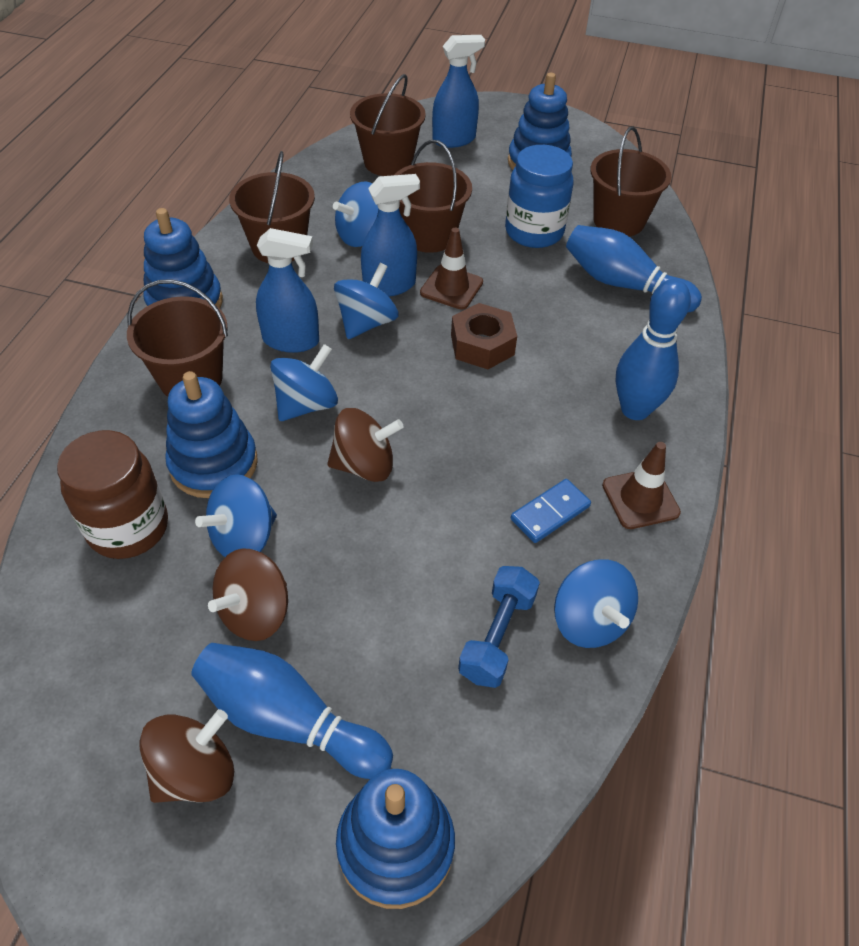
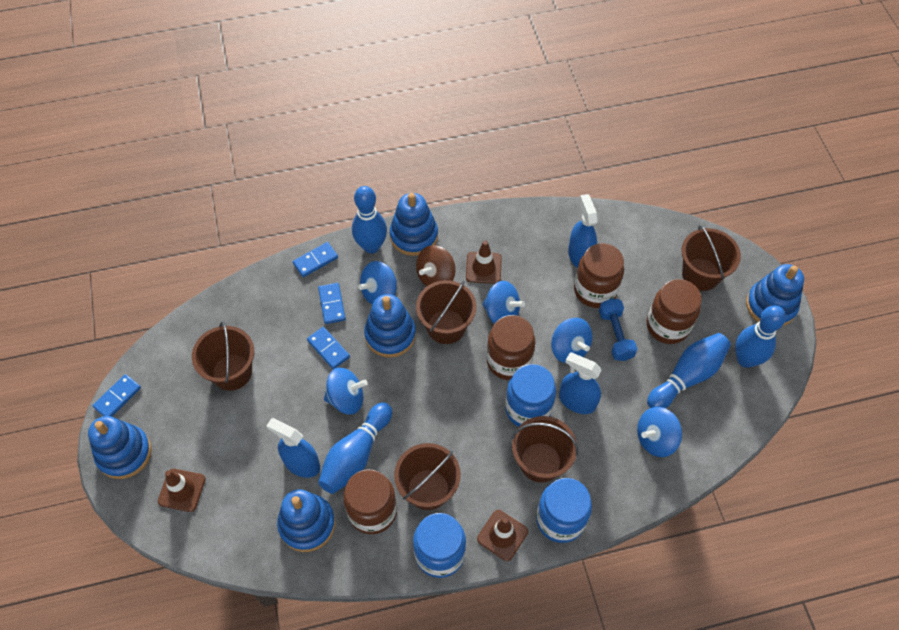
blue bowling pin: [191,643,393,779] [566,225,702,312] [616,279,691,420] = 3 -> [318,402,392,494] [352,186,387,254] [647,333,731,409] [735,306,786,368] = 4
blue domino: [511,479,591,543] = 1 -> [92,374,141,417] [293,242,338,277] [307,327,350,369] [318,283,346,324] = 4
blue jar: [505,145,573,248] = 1 -> [413,513,466,578] [505,364,556,427] [536,478,592,543] = 3
blue stacking toy: [143,208,223,308] [165,371,258,498] [336,769,455,909] [508,73,572,170] = 4 -> [88,416,152,479] [277,489,335,552] [364,294,416,358] [390,193,438,256] [746,264,804,326] = 5
brown jar: [57,430,168,559] = 1 -> [343,469,397,534] [487,315,535,380] [574,243,624,308] [647,279,702,344] = 4
brown nut: [451,303,517,369] = 1 -> none = 0
brown spinning top: [140,709,234,803] [208,548,288,641] [327,408,404,482] = 3 -> [416,245,456,286] = 1
brown traffic cone: [420,228,483,310] [602,442,681,529] = 2 -> [158,469,206,512] [466,240,502,284] [477,510,528,561] = 3

